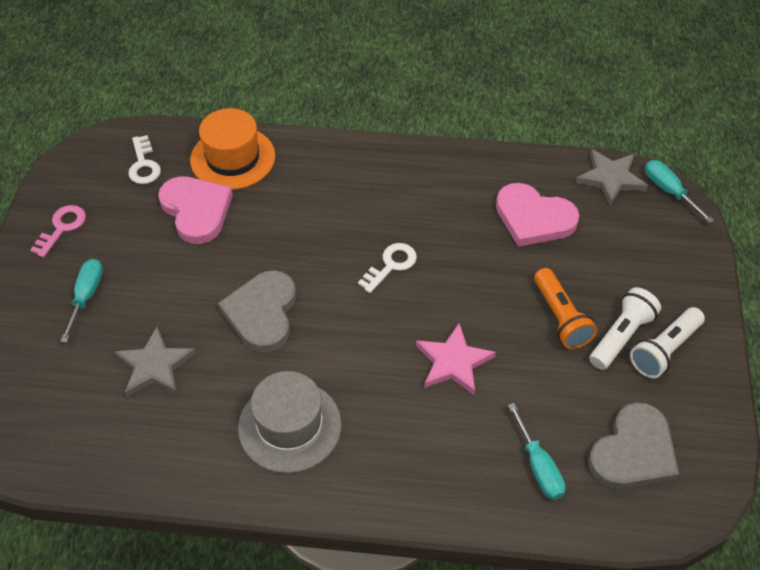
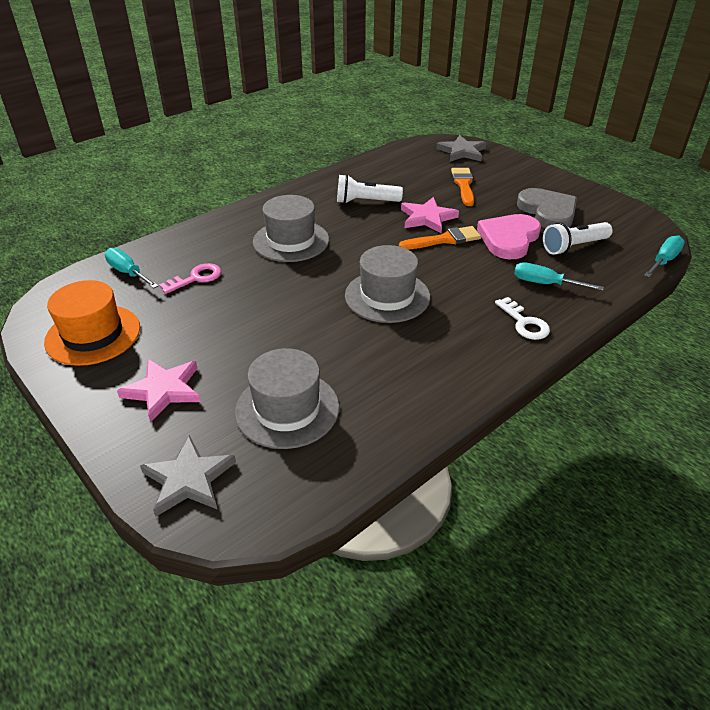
grey hat: [238,371,342,473] = 1 -> [235,348,339,449] [253,195,329,262] [345,245,430,323] = 3
grey heart: [218,270,296,353] [588,402,679,489] = 2 -> [517,188,577,228] = 1
orange brush: none = 0 -> [399,226,481,250] [451,168,474,206] = 2
orange flashlight: [534,268,597,349] = 1 -> none = 0
pink heart: [158,176,233,244] [496,183,580,247] = 2 -> [477,214,541,259] = 1
pink star: [416,323,496,395] = 1 -> [117,359,201,422] [401,197,459,233] = 2
white key: [128,135,161,184] [358,243,417,293] = 2 -> [495,297,550,340] = 1

